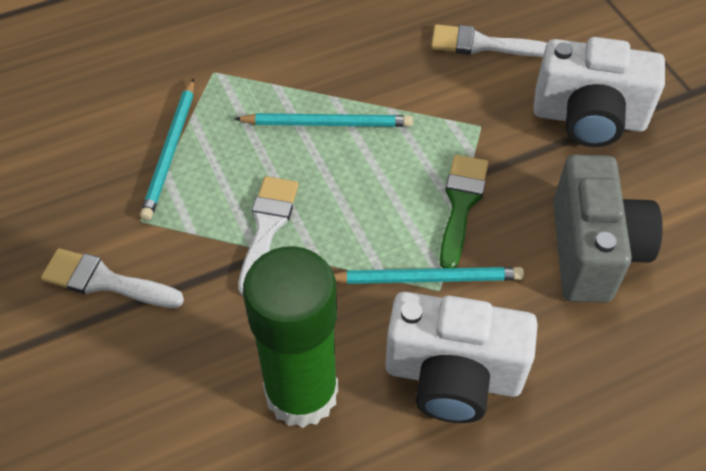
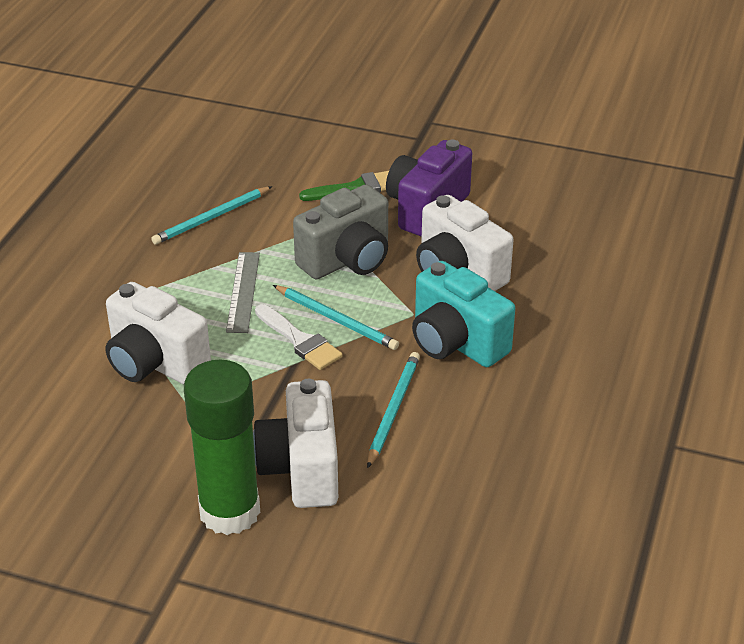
grey ruler: none = 0 -> [226,252,260,333] = 1
purple camera: none = 0 -> [386,140,472,237] = 1
turquoise camera: none = 0 -> [412,261,515,367] = 1
white brush: [41,248,184,308] [238,176,299,296] [431,24,547,57] = 3 -> [255,304,343,370] = 1
white camera: [385,292,538,423] [533,37,665,147] = 2 -> [105,282,211,384] [253,379,338,508] [416,195,514,291] = 3

